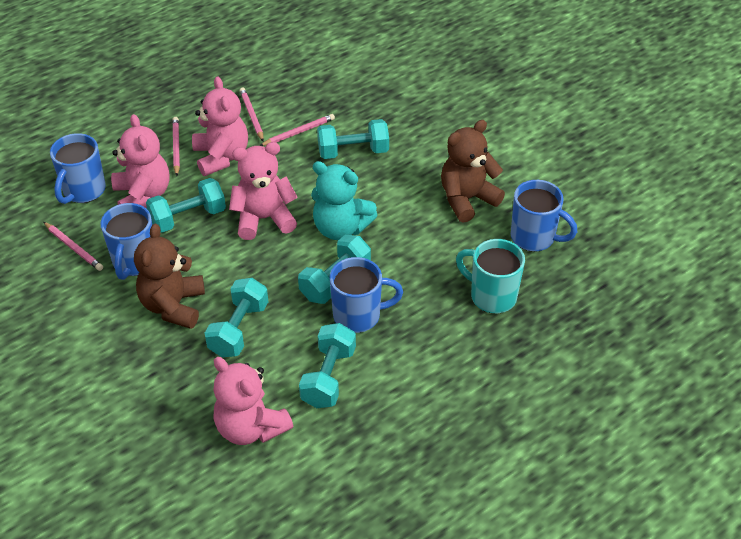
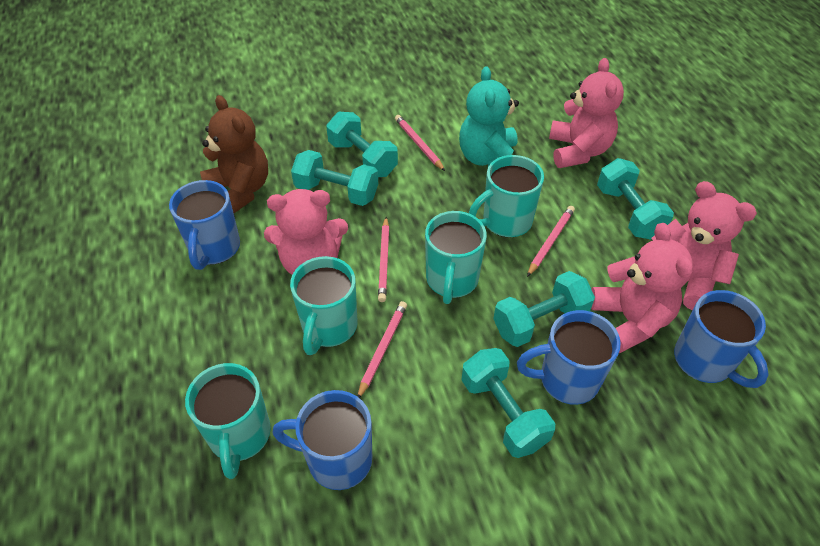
brown teddy bear: [134,224,205,329] [441,120,505,223] = 2 -> [200,95,268,213] = 1
turquoise mug: [456,239,525,314] = 1 -> [185,363,271,479] [290,256,358,355] [425,211,487,304] [469,155,544,238] = 4

